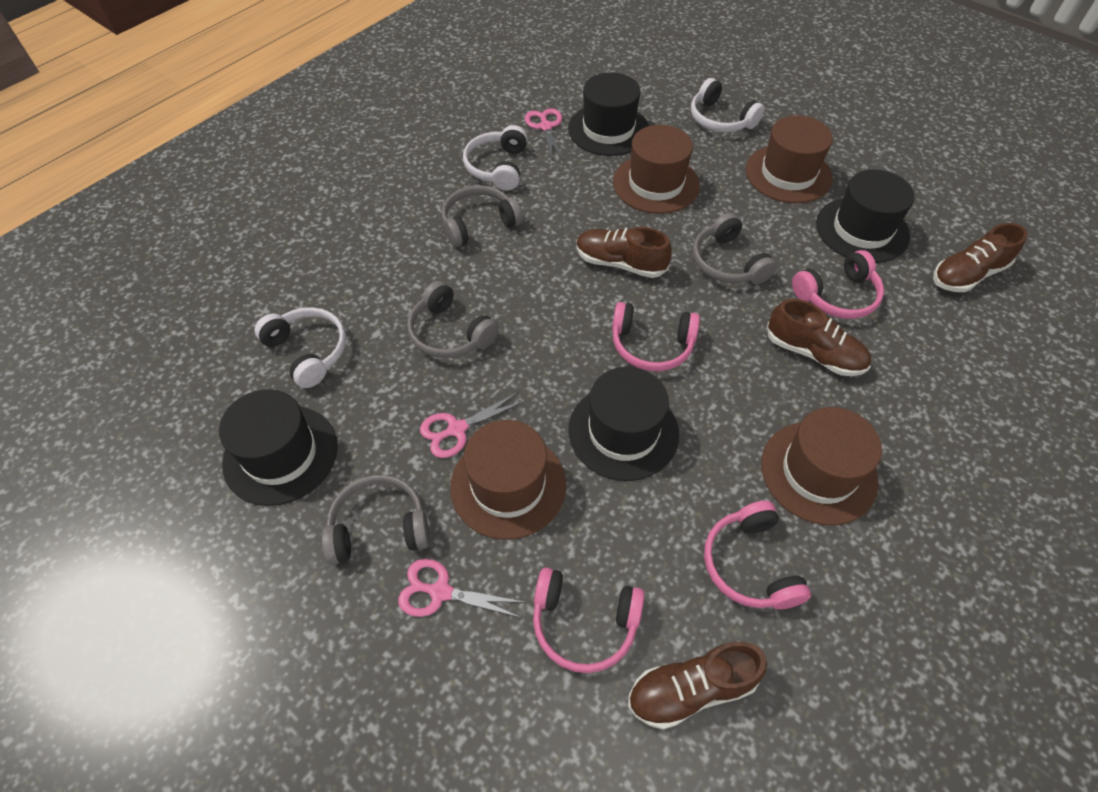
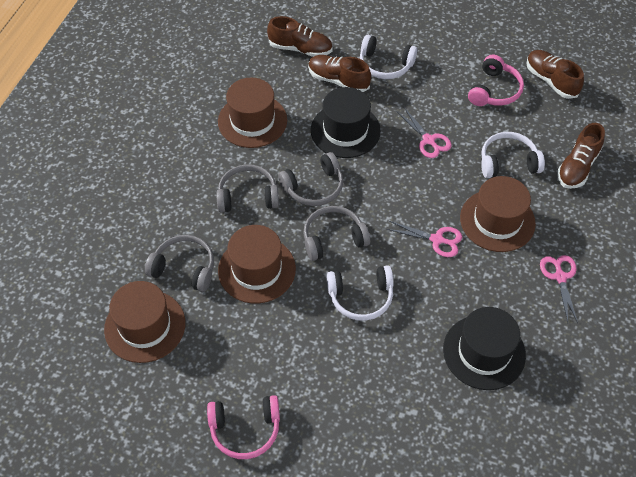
black hat: [219,389,338,506] [568,72,649,156] [569,367,679,481] [816,169,915,263] = 4 -> [311,87,381,158] [443,307,526,390] = 2
pink headphones: [533,568,645,673] [612,302,700,371] [704,501,811,609] [792,250,884,319] = 4 -> [207,395,280,459] [468,55,524,106] = 2

